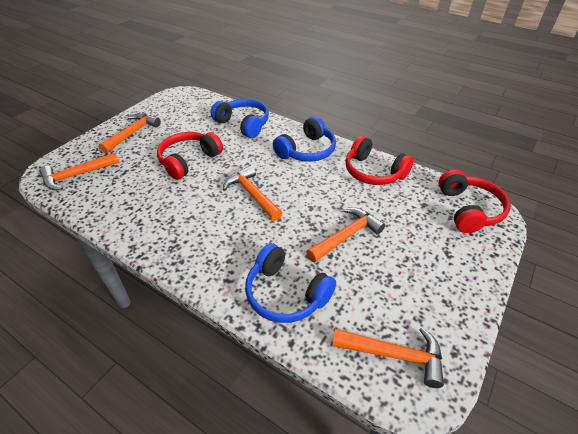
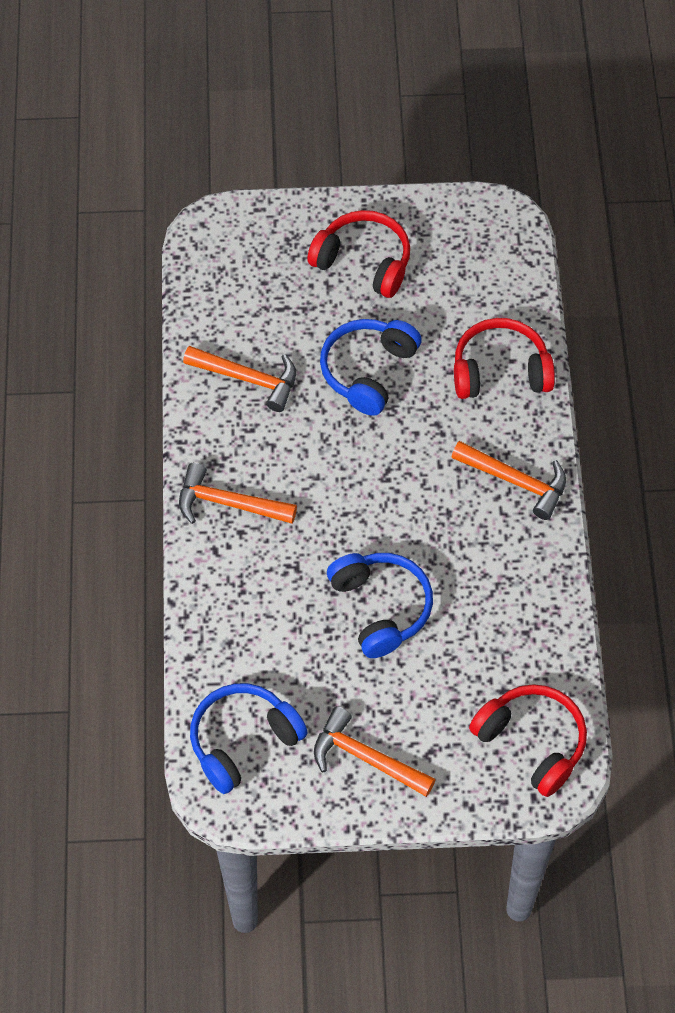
orange hammer: [39,153,119,190] [99,113,161,153] [223,165,282,221] [307,207,385,262] [332,327,444,388] = 5 -> [179,463,297,524] [183,346,296,412] [314,706,436,797] [451,441,566,520] = 4

